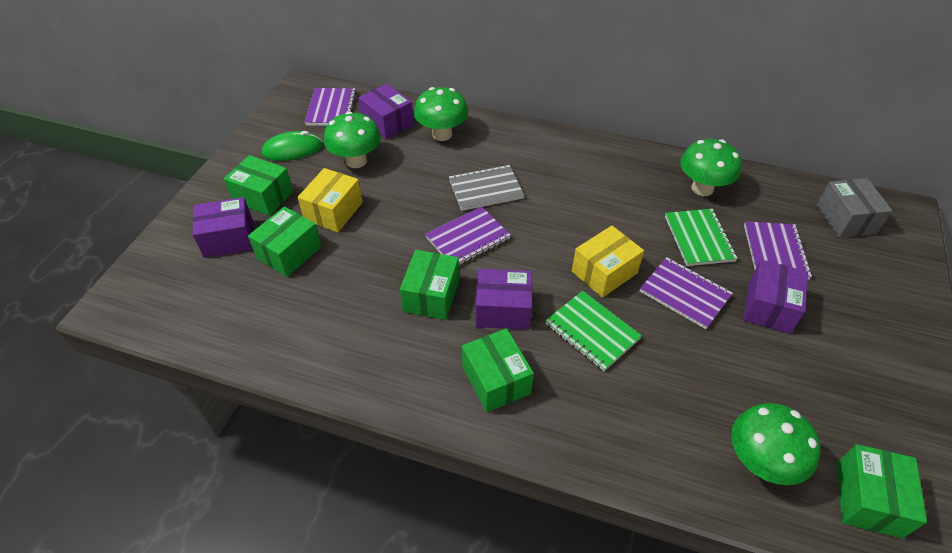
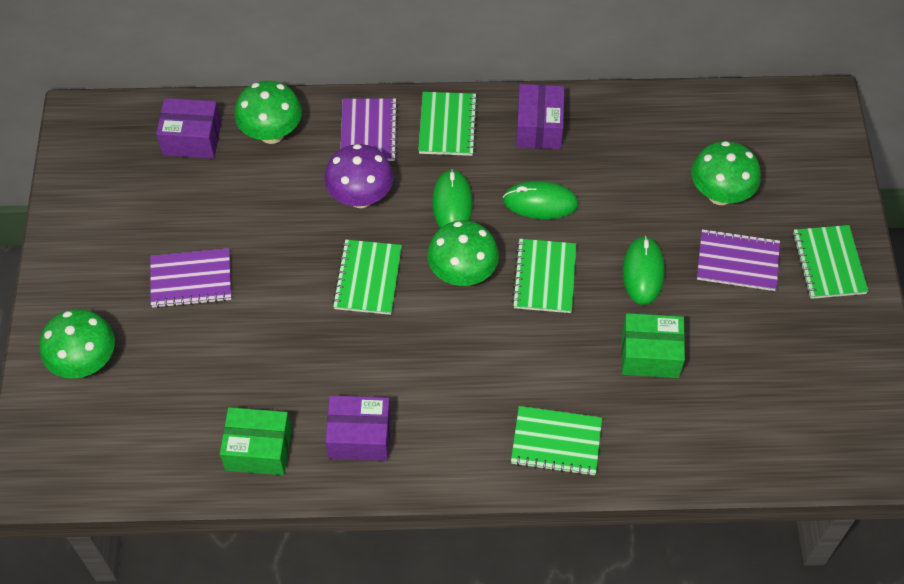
green box: [224,155,293,216] [248,206,322,277] [400,250,459,320] [462,328,534,412] [837,444,927,538] = 5 -> [220,407,292,475] [621,313,685,378] = 2
green mouse: [261,131,323,161] = 1 -> [432,169,473,228] [503,181,579,219] [623,236,665,305] = 3
green notebook: [545,291,642,371] [665,209,738,266] = 2 -> [332,240,402,315] [418,92,478,156] [511,406,602,476] [512,239,576,313] [792,225,868,299] = 5
grey box: [817,178,893,238] = 1 -> none = 0
grey notebook: [449,165,524,211] = 1 -> none = 0
purple box: [193,197,253,258] [358,84,414,140] [476,269,533,330] [743,260,808,334] = 4 -> [156,98,221,159] [325,396,391,461] [516,84,565,149] = 3
purple mushroom: none = 0 -> [324,144,394,208] = 1
purple notebook: [305,88,357,126] [425,206,511,266] [640,257,733,329] [744,221,812,280] = 4 -> [150,248,231,308] [340,98,398,161] [697,229,780,291] = 3
yellow box: [298,168,363,232] [572,226,644,298] = 2 -> none = 0

